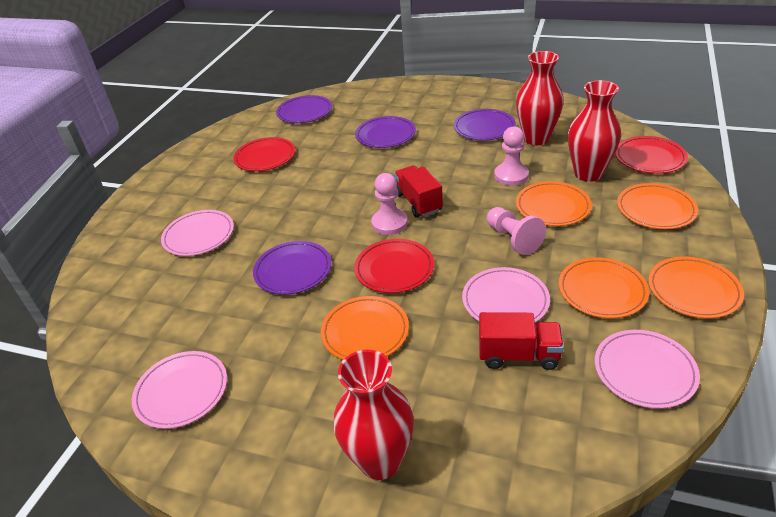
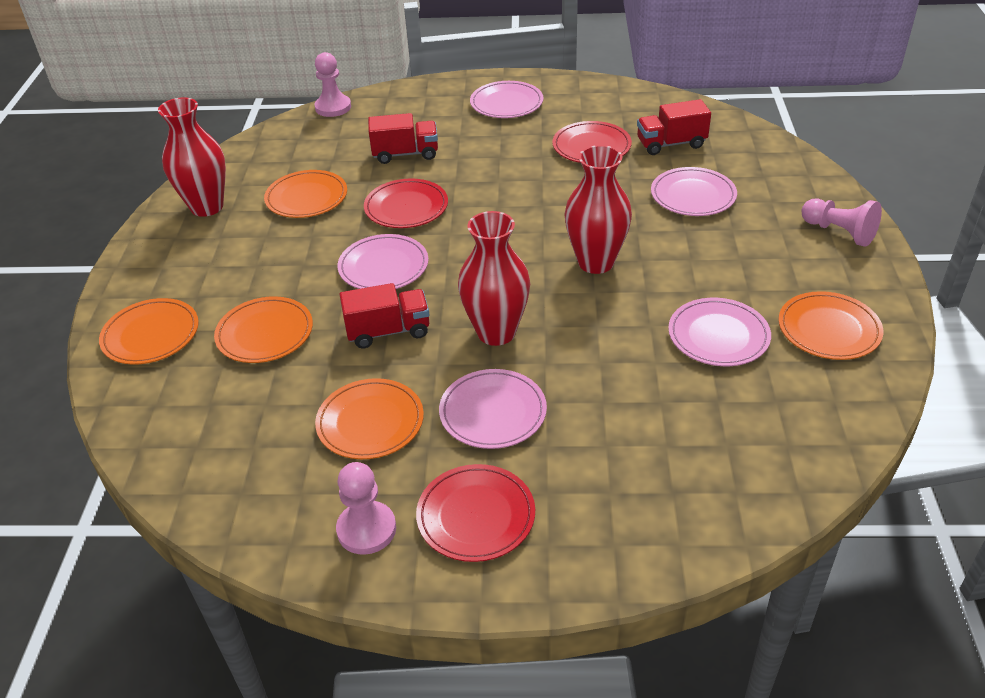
pink plate: [132,351,227,429] [161,210,234,256] [462,267,550,323] [595,330,700,409] = 4 -> [337,234,428,289] [439,369,547,449] [470,81,544,118] [651,167,737,216] [668,298,771,366] = 5
purple plate: [253,241,331,295] [276,95,332,123] [355,116,416,148] [454,109,516,141] = 4 -> none = 0
red truck: [394,165,443,218] [479,312,564,370] = 2 -> [339,283,430,348] [368,113,438,164] [637,99,711,155] = 3

